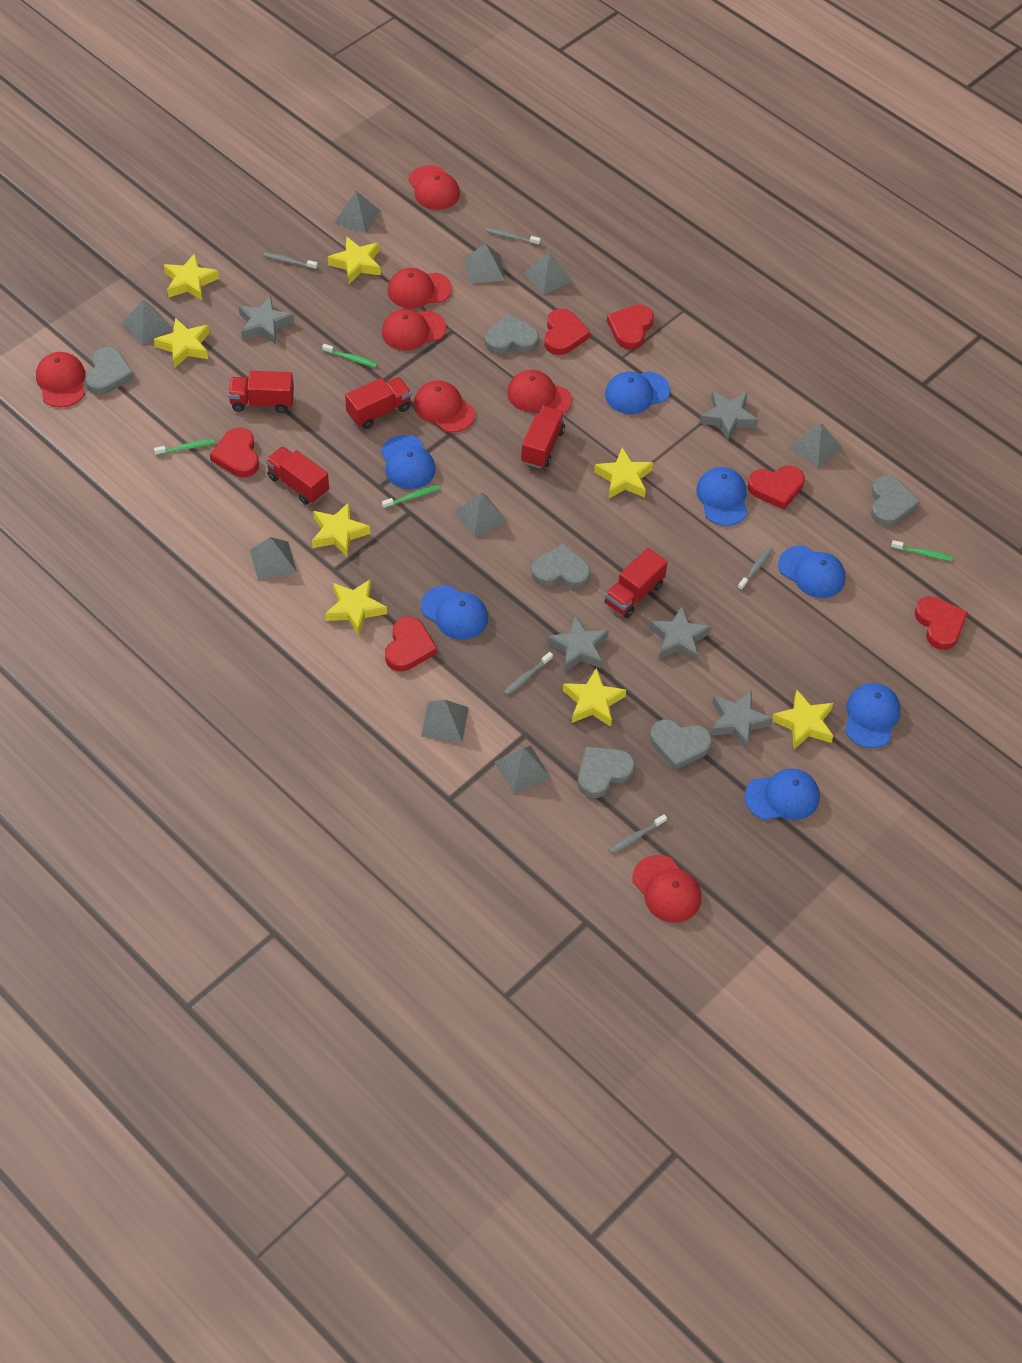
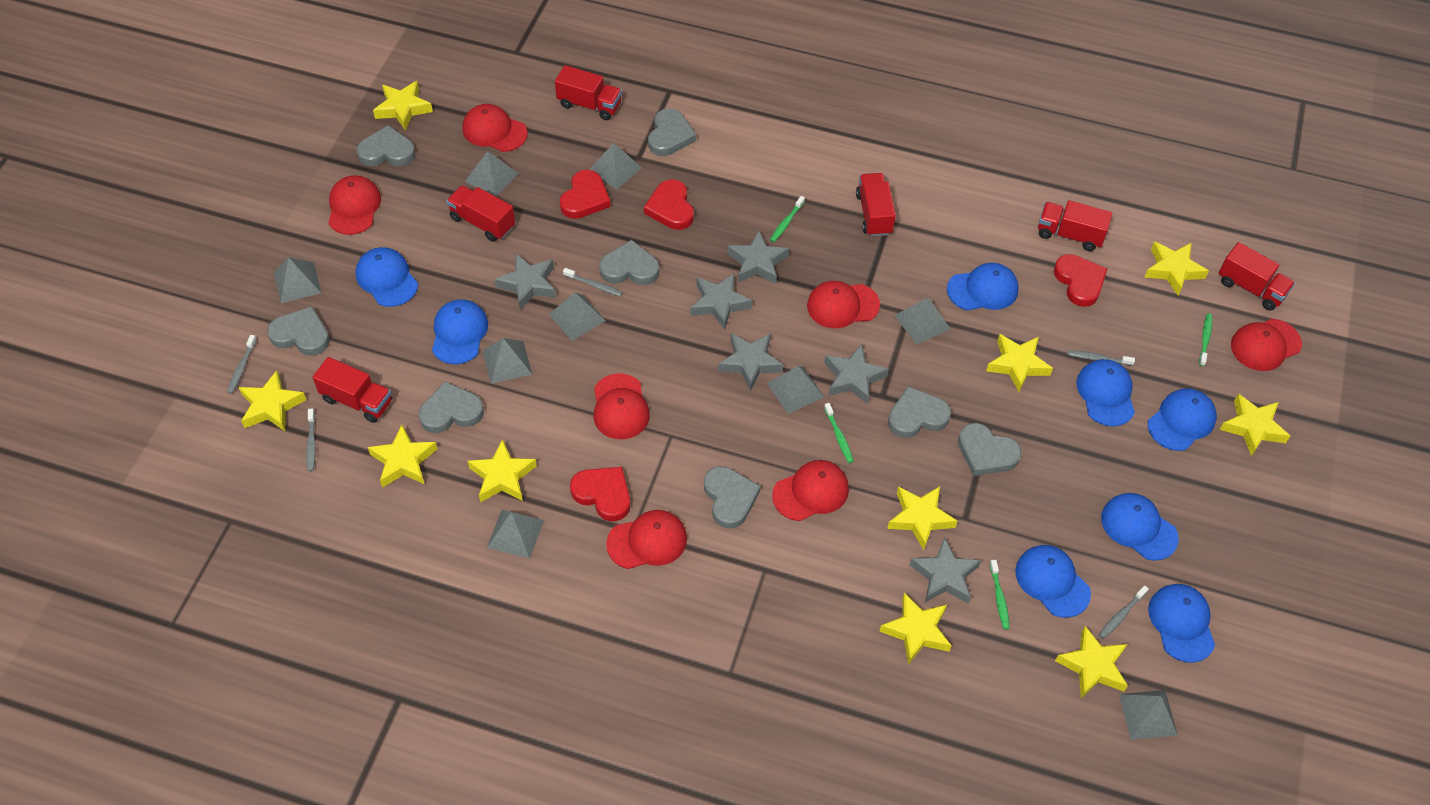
blue cap: [381,435,436,489] [421,585,488,640] [605,371,670,414] [696,467,748,526] [744,769,820,820] [778,546,846,598] [845,683,901,748] = 7 -> [355,247,418,307] [432,299,488,364] [947,263,1019,311] [1015,545,1091,618] [1076,359,1135,426] [1101,493,1179,561] [1148,388,1217,451] [1148,584,1215,663] = 8
grey heart: [85,347,134,395] [485,314,539,354] [531,543,591,589] [578,746,635,798] [650,719,712,770] [871,476,920,526] = 6 -> [267,306,330,356] [356,125,415,167] [418,381,484,433] [599,240,659,285] [648,109,696,156] [704,466,761,528] [888,386,951,438] [958,423,1022,476] = 8
grey star: [239,296,294,345] [547,616,609,673] [649,606,712,662] [700,391,758,441] [710,690,773,750] = 5 -> [494,254,556,310] [690,273,752,330] [718,333,783,391] [727,231,789,284] [824,344,889,404] [909,537,981,604] = 6
red heart: [210,428,259,477] [385,616,437,671] [544,309,590,355] [607,305,654,350] [748,465,805,509] [915,596,968,650] = 6 -> [560,170,611,219] [570,467,630,521] [644,179,694,230] [1054,254,1107,307] = 4
red truck: [228,371,294,413] [266,446,329,505] [345,377,412,429] [521,406,565,469] [605,548,668,618] = 5 -> [313,357,392,423] [447,185,515,242] [555,65,622,120] [856,173,896,236] [1038,200,1112,251] [1219,242,1295,310] = 6
yellow star: [154,318,209,368] [164,253,219,301] [312,502,370,558] [325,579,387,635] [328,236,381,284] [563,668,626,727] [594,447,653,499] [772,690,833,749] = 8 -> [239,370,307,431] [368,425,437,488] [373,81,433,131] [468,439,537,502] [879,593,952,665] [887,486,958,550] [986,334,1053,392] [1055,626,1128,698] [1145,242,1209,295] [1220,394,1290,456] = 10

